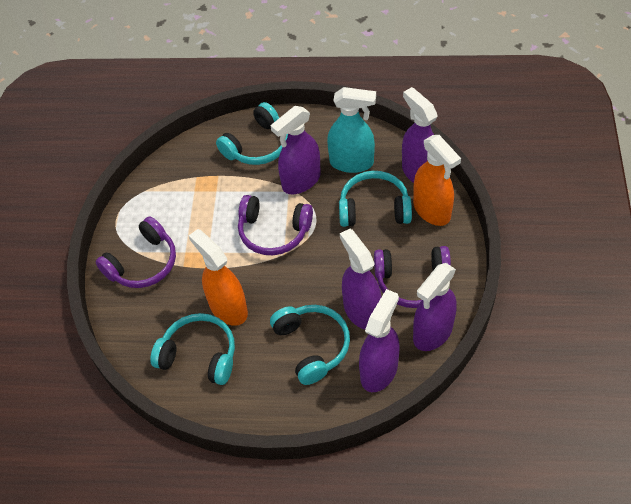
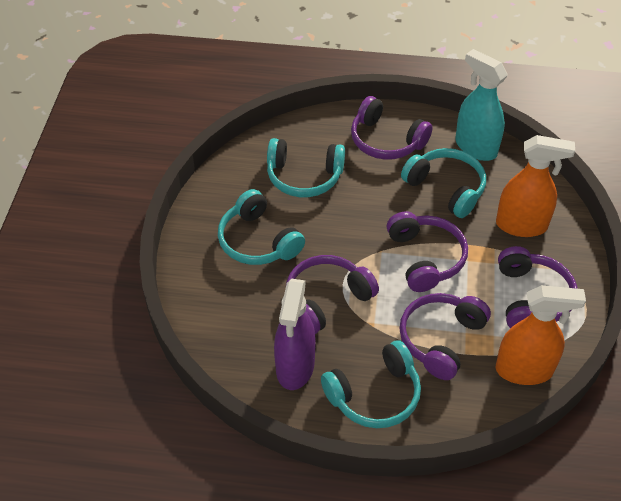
purple headphones: [95,216,176,288] [238,195,313,255] [374,246,451,308] = 3 -> [286,255,379,334] [351,96,432,160] [387,211,468,292] [400,293,491,380] [498,246,577,328] = 5
purple spray bottle: [271,106,321,194] [340,229,381,329] [359,289,400,392] [402,87,437,183] [413,263,457,351] = 5 -> [274,279,316,390] = 1

